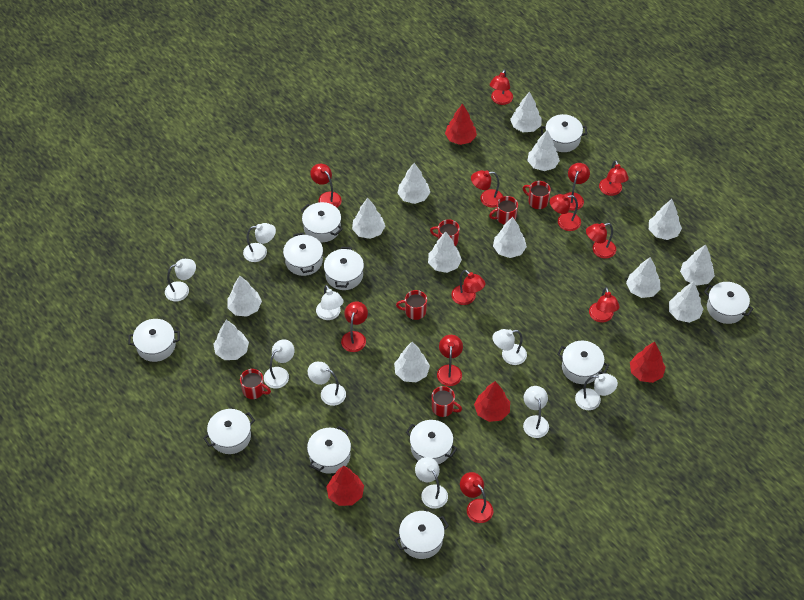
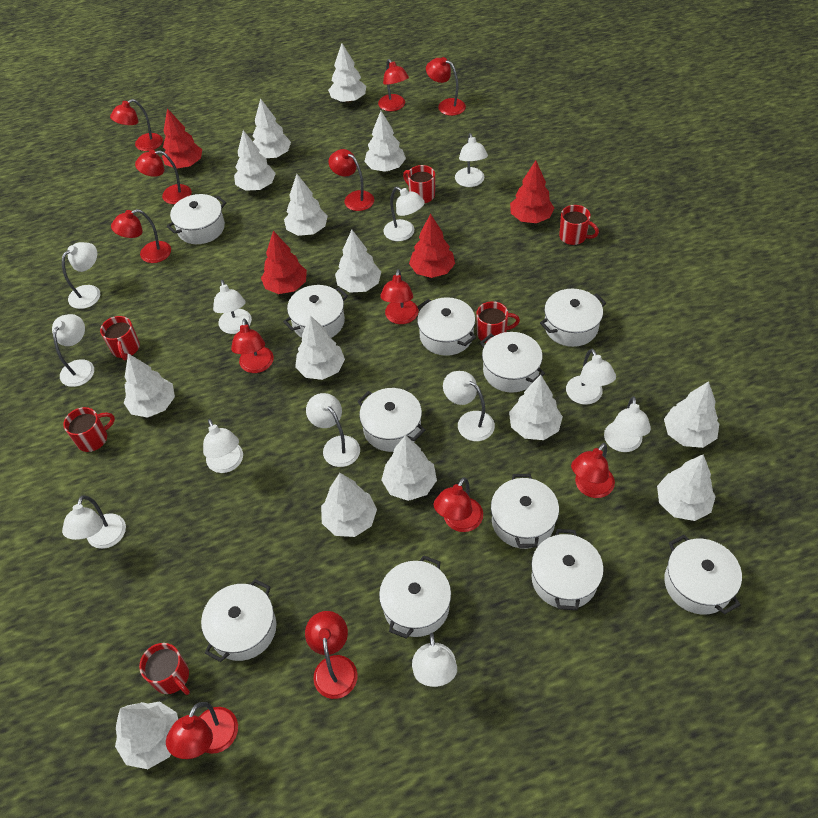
white lamp: [165,259,196,301] [243,223,276,262] [264,339,295,388] [308,362,346,406] [316,285,344,320] [415,457,448,509] [493,329,527,365] [523,386,549,438] [575,373,618,410] = 9 -> [52,314,94,387] [62,242,100,309] [62,495,126,549] [203,419,243,473] [213,280,252,334] [306,393,360,467] [384,187,425,241] [412,633,457,687] [443,371,495,441] [455,133,488,187] [566,349,616,405] [604,396,651,452] = 12
white tree: [214,320,249,360] [227,276,262,317] [352,198,385,239] [394,342,430,382] [398,163,430,204] [428,232,462,273] [493,217,527,258] [510,92,542,132] [527,130,560,171] [626,257,661,298] [649,199,682,240] [669,281,704,323] [680,244,715,286] = 13 -> [115,701,178,769] [124,353,175,418] [234,130,276,191] [252,98,291,158] [284,174,328,236] [295,315,345,380] [321,473,377,537] [328,43,366,103] [335,230,381,293] [364,111,406,172] [382,435,437,501] [509,375,563,440] [657,454,716,521] [664,381,719,448] = 14

